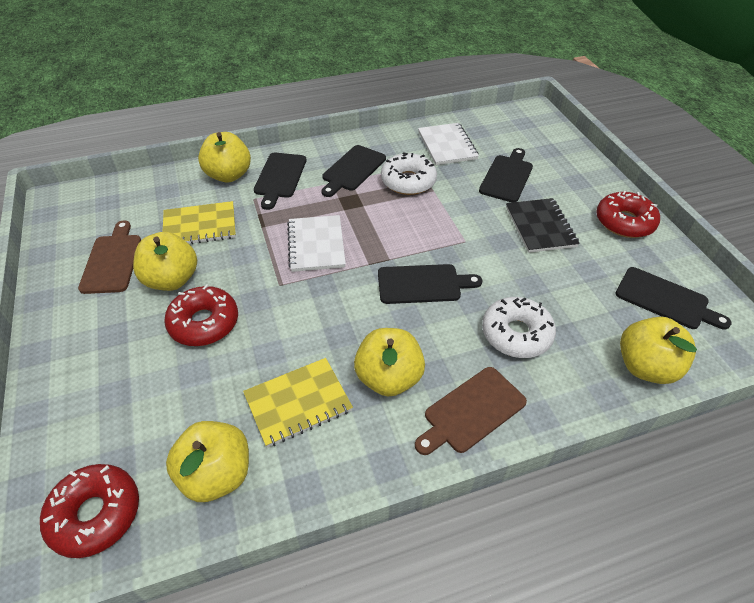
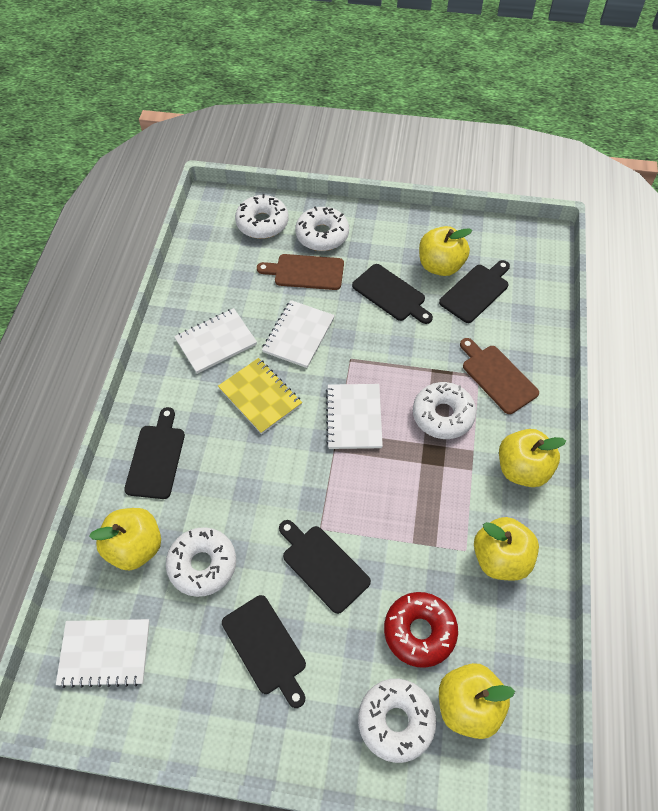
black notebook: [506,198,580,253] = 1 -> none = 0
red donut: [40,464,139,558] [164,284,238,346] [596,191,660,238] = 3 -> [384,592,458,668] = 1
white donut: [381,152,437,195] [482,297,556,358] = 2 -> [166,527,236,597] [235,194,289,239] [295,206,349,251] [358,679,437,763] [413,382,476,439] = 5
white notebook: [287,215,346,272] [418,123,479,165] = 2 -> [56,619,150,688] [174,308,257,374] [262,300,335,368] [326,384,383,449] = 4
yellow notebook: [163,201,236,244] [243,358,353,448] = 2 -> [218,358,302,434] = 1

